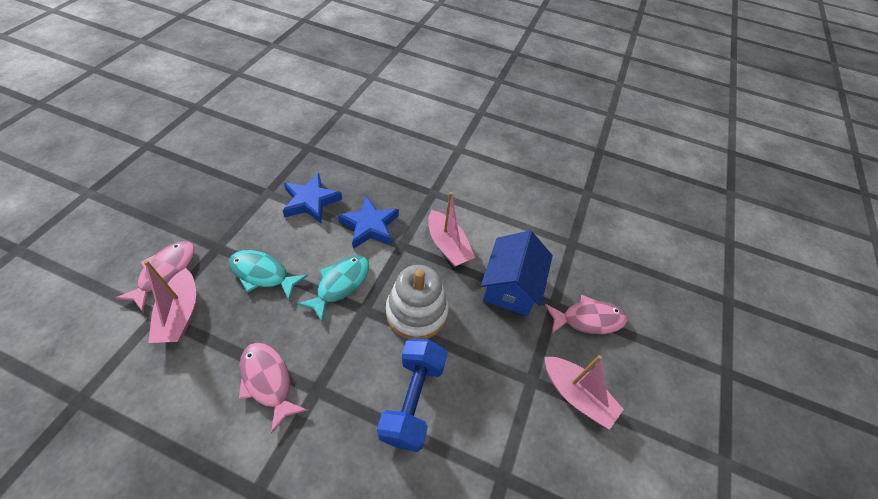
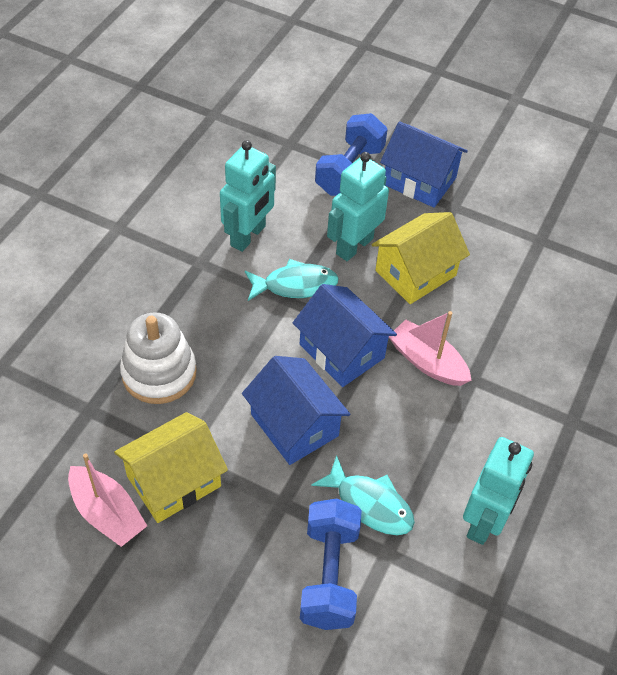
blue dumbbell: [377,339,448,452] = 1 -> [300,498,362,630] [315,113,388,196] = 2
blue house: [481,230,553,316] = 1 -> [242,356,350,465] [293,284,397,387] [380,122,468,208] = 3
blue star: [283,173,342,223] [338,196,399,249] = 2 -> none = 0
pink boat: [143,260,196,343] [428,192,475,267] [544,355,624,430] = 3 -> [68,453,147,547] [389,311,472,386] = 2
pink fish: [115,241,195,312] [239,343,308,434] [545,294,627,335] = 3 -> none = 0
turquoise robot: none = 0 -> [220,140,276,252] [327,152,389,261] [463,437,534,545] = 3
yellow house: none = 0 -> [114,412,228,523] [372,212,470,304] = 2

